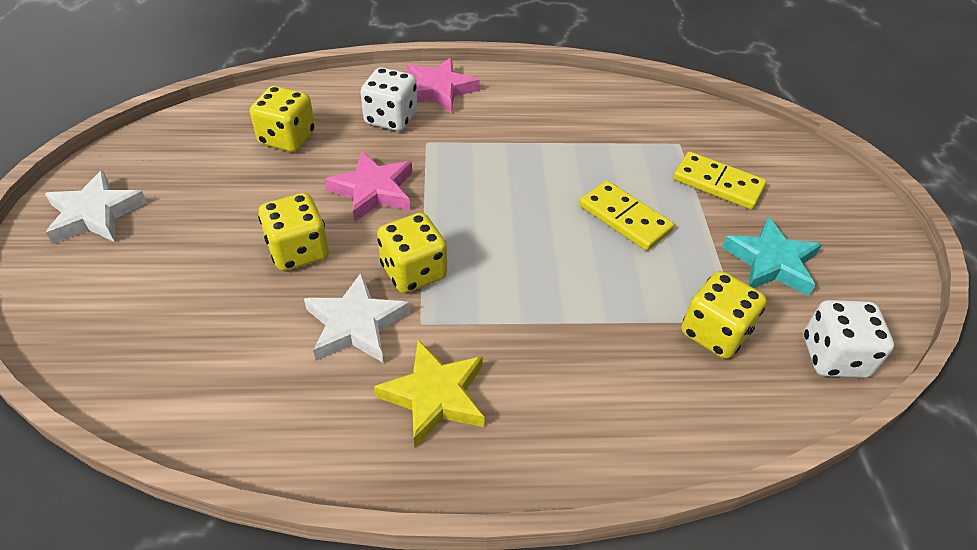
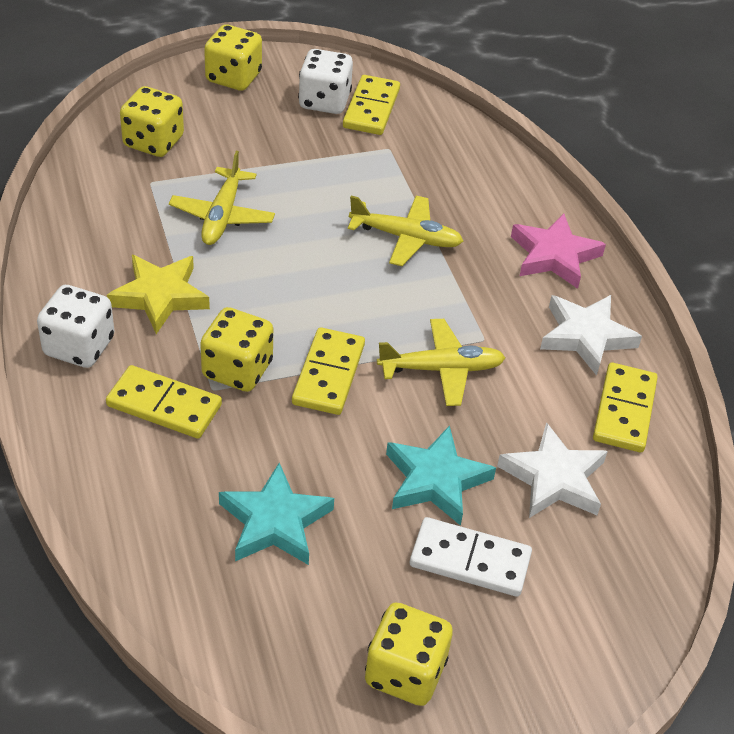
pink star: [324,151,412,222] [407,58,480,113] = 2 -> [511,213,606,289] = 1
turquoise star: [722,217,822,296] = 1 -> [219,463,334,565] [386,425,496,526] = 2
white domino: none = 0 -> [410,517,532,597] = 1
yellow domino: [579,181,674,251] [673,152,767,209] = 2 -> [106,365,222,438] [292,327,365,415] [343,75,400,135] [593,362,658,452] = 4
yellow plane: none = 0 -> [169,151,275,245] [348,196,463,266] [377,319,506,406] = 3

